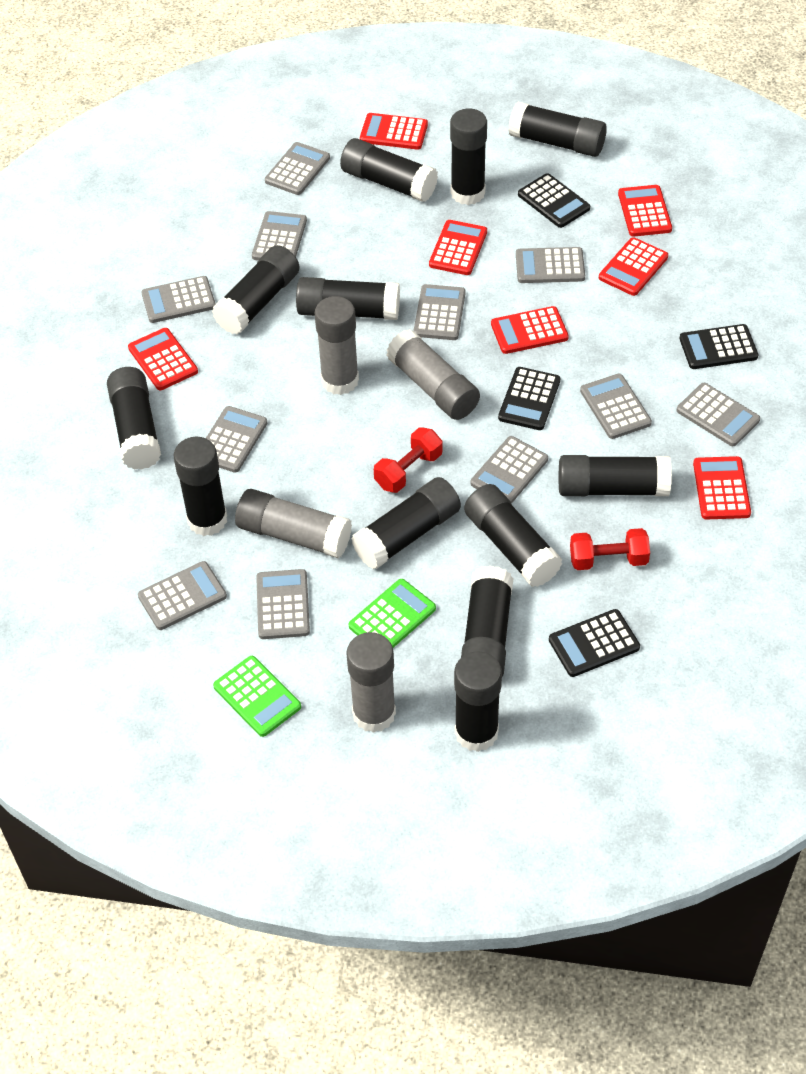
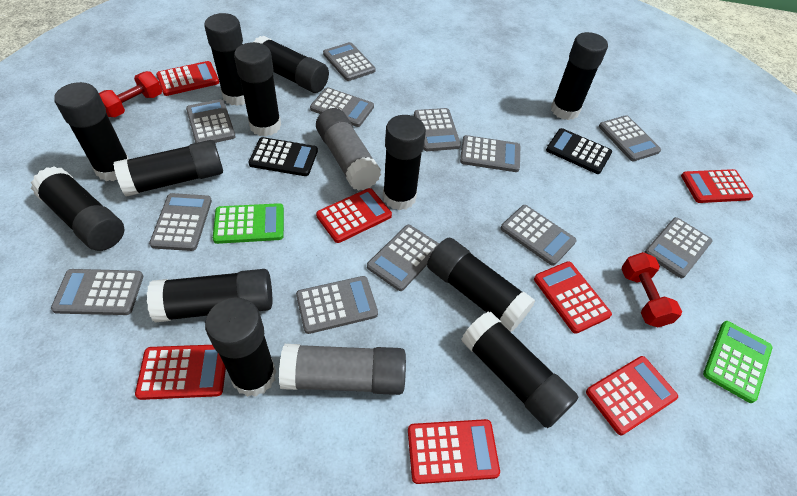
black calculator: [498,367,560,430] [518,173,590,228] [549,609,640,677] [679,324,758,369] = 4 -> [249,137,318,176] [546,128,612,174] = 2
grey calculator: [138,561,227,630] [141,276,216,323] [206,406,267,473] [252,211,307,260] [256,569,310,639] [265,142,330,195] [413,284,466,340] [471,436,548,504] [516,247,585,283] [580,374,652,439] [677,383,760,446] = 11 -> [51,269,143,315] [149,193,212,251] [186,99,236,143] [296,276,378,334] [310,87,374,127] [323,42,376,81] [367,225,439,291] [414,108,461,151] [460,135,520,172] [501,205,577,266] [599,115,661,161] [644,217,712,278] = 12
grey glue stick: [235,489,352,558] [315,296,359,395] [346,632,396,733] [386,329,480,420] = 4 -> [279,344,406,395] [316,108,381,191] = 2

